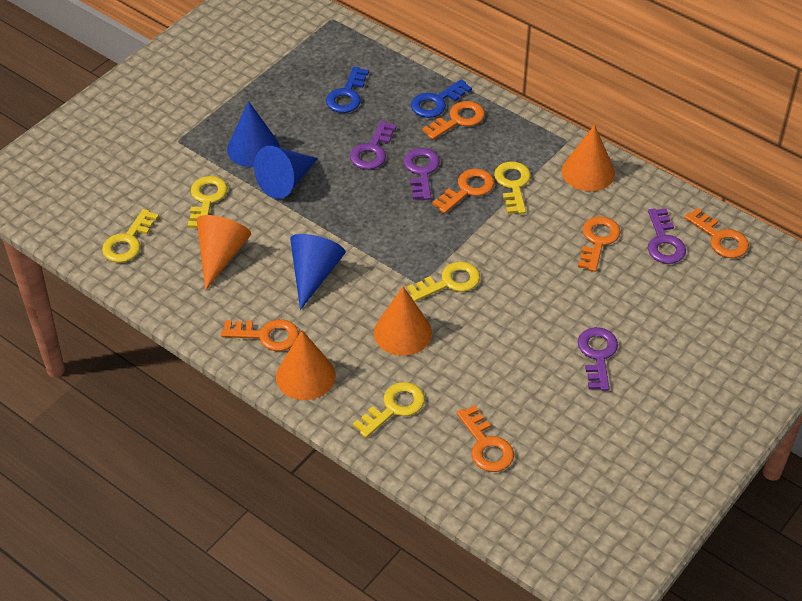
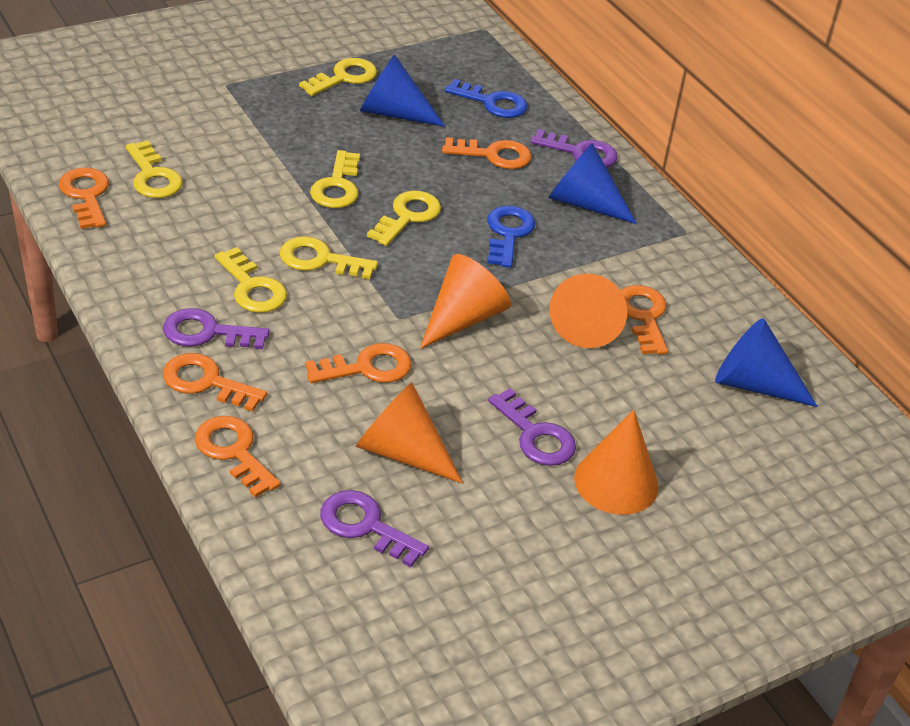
yellow key: [102,209,159,263] [188,176,228,228] [353,382,425,438] [407,262,480,302] [494,161,531,214] = 5 -> [125,140,183,198] [214,247,287,313] [280,236,378,279] [299,58,377,96] [310,150,360,208] [367,191,441,246] = 6

